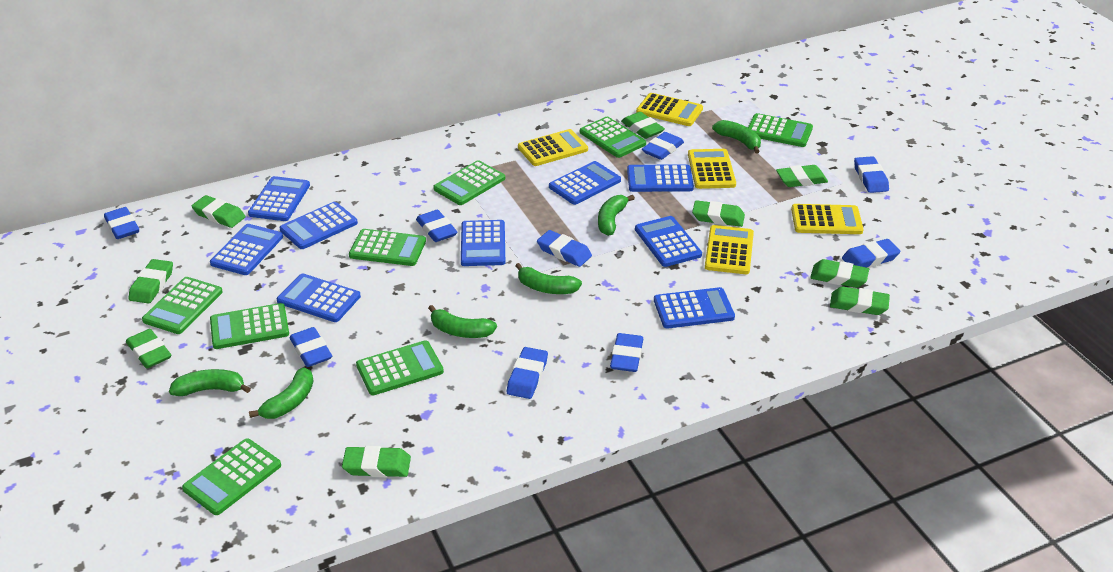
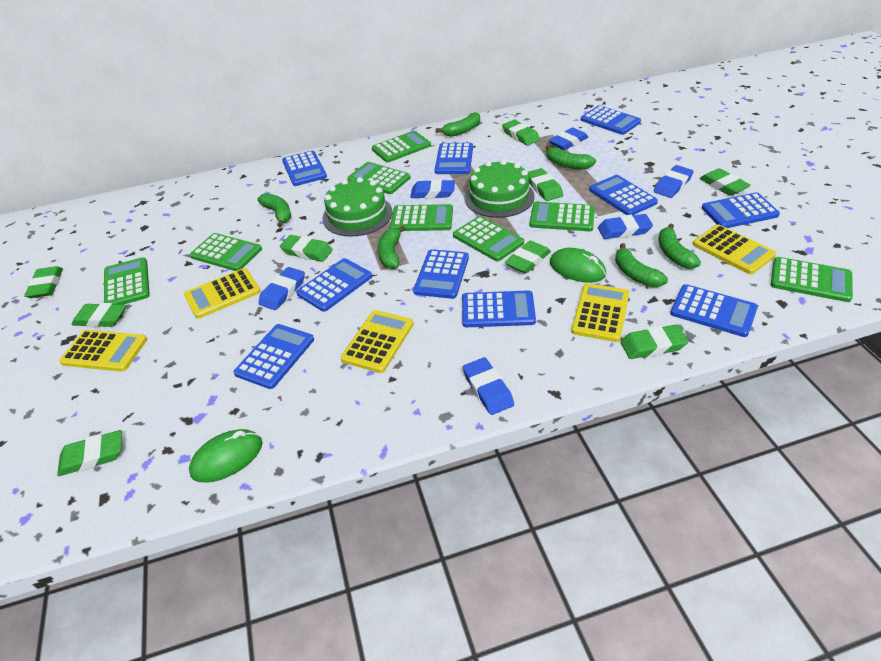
blue calculator: [210,224,283,275] [248,176,310,221] [277,273,361,322] [279,202,358,249] [461,220,505,266] [549,161,621,205] [627,164,694,192] [635,216,702,267] [654,287,735,329] = 9 -> [234,324,314,389] [282,151,327,186] [296,258,372,312] [413,249,469,299] [435,143,473,174] [462,290,536,327] [581,105,641,135] [589,175,658,216] [670,284,758,337] [702,192,780,228] = 10
blue eraser: [104,207,139,239] [289,327,332,367] [416,210,458,242] [507,347,548,399] [537,230,592,267] [610,333,643,372] [642,132,684,160] [842,239,900,268] [854,156,889,193] = 9 -> [258,267,305,310] [410,179,455,199] [463,357,514,415] [549,127,588,150] [598,214,653,239] [654,165,694,198] = 6
green cake: none = 0 -> [322,177,393,237] [464,160,535,218] = 2
green mouse: none = 0 -> [189,429,263,482] [550,248,606,283] = 2

